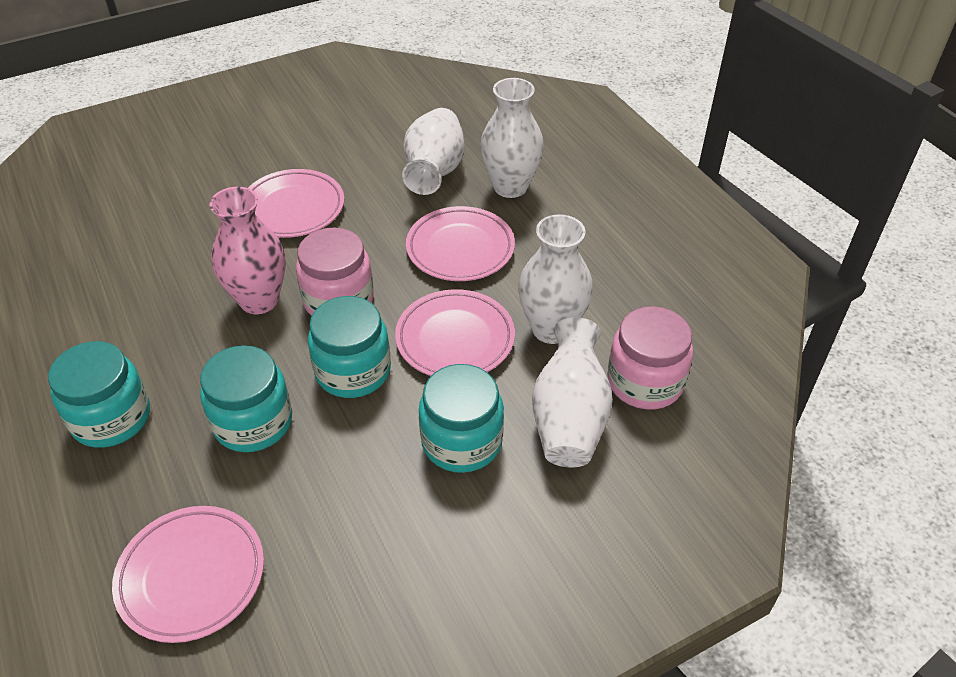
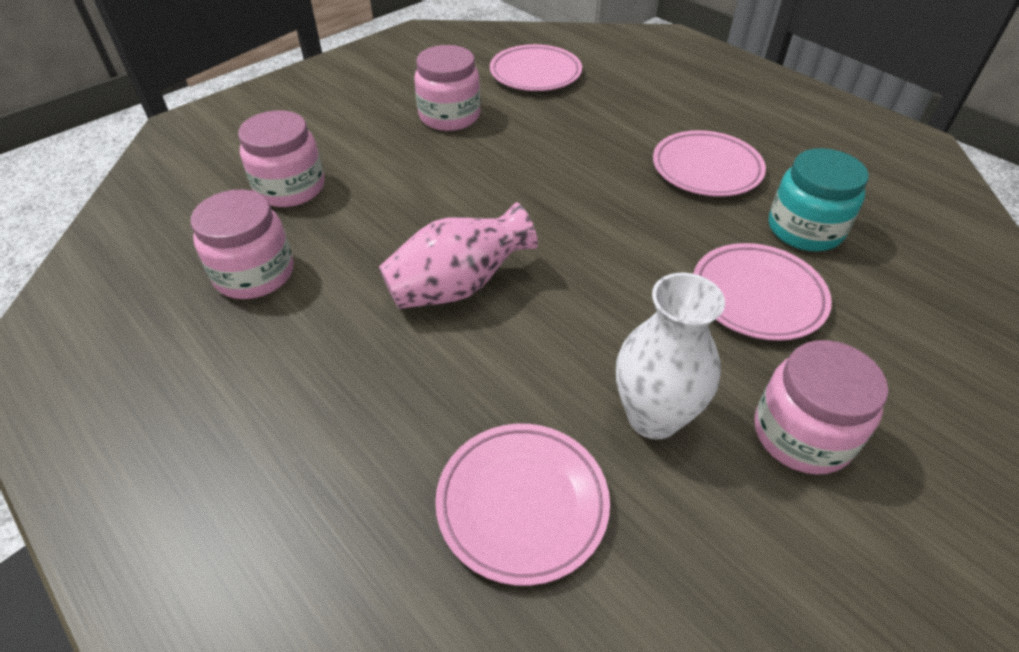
pink jar: [296,227,374,316] [607,306,693,409] = 2 -> [191,189,294,299] [238,110,324,207] [414,45,481,131] [754,340,888,475] = 4
turquoise jar: [48,341,150,448] [200,345,292,452] [308,296,391,398] [419,364,504,473] = 4 -> [769,148,869,251] = 1
white vase: [402,108,465,195] [480,78,544,198] [518,214,593,344] [532,317,613,467] = 4 -> [616,273,725,440] = 1

